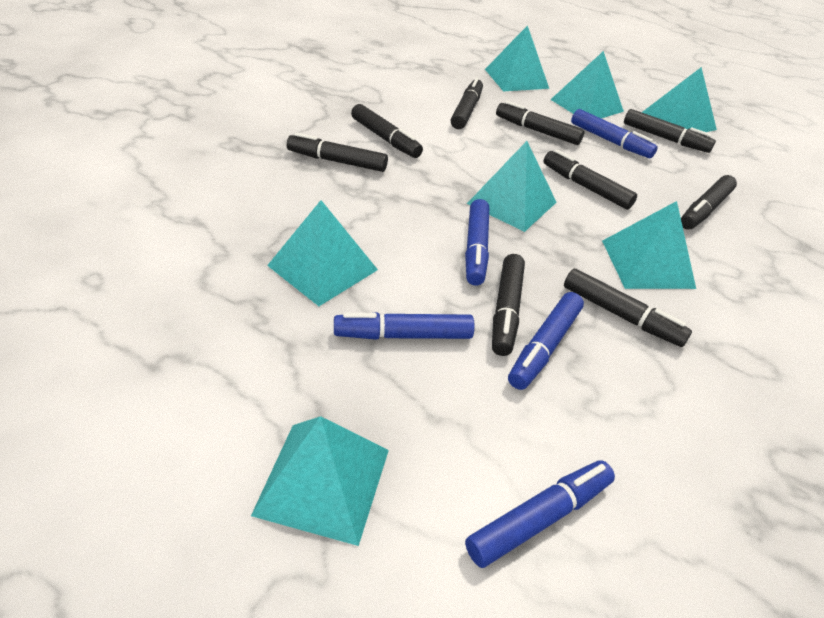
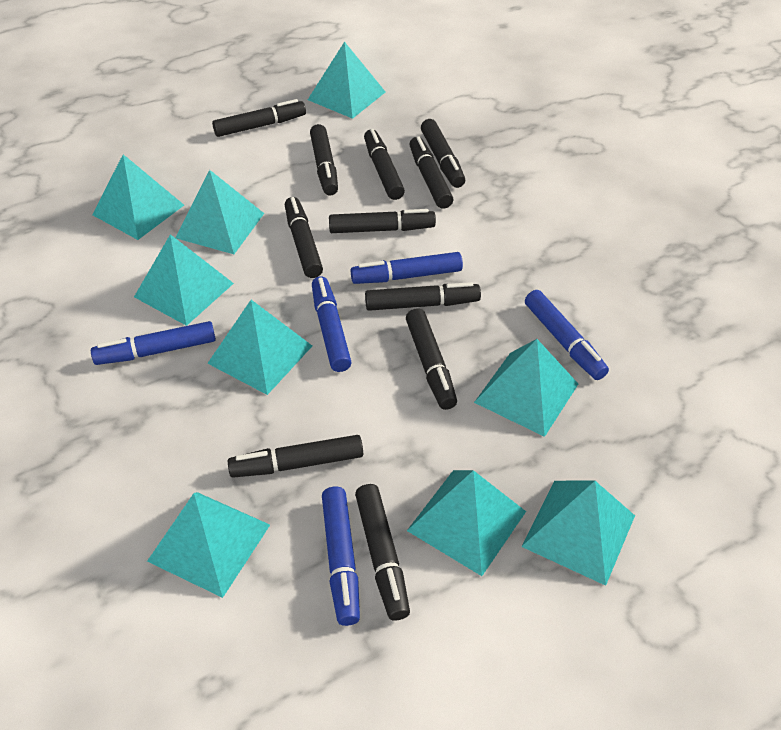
black marker: [287,133,388,172] [351,104,423,158] [451,77,483,129] [492,254,525,356] [496,101,585,145] [544,149,637,210] [564,269,692,347] [624,109,716,153] [681,175,737,230] = 9 -> [212,99,306,137] [228,435,363,478] [285,197,323,278] [310,124,338,195] [329,209,436,233] [355,484,410,621] [364,129,405,200] [365,282,481,311] [406,308,457,410] [409,136,453,209] [421,119,465,188] = 11
turquoise pyramid: [251,416,389,546] [267,200,378,306] [467,141,557,232] [485,25,549,91] [550,51,624,118] [602,201,696,289] [642,67,717,132] = 7 -> [92,154,184,240] [134,234,234,326] [147,492,270,598] [175,170,264,254] [207,300,312,395] [308,41,385,119] [407,470,526,576] [474,339,578,437] [521,481,635,586] = 9

